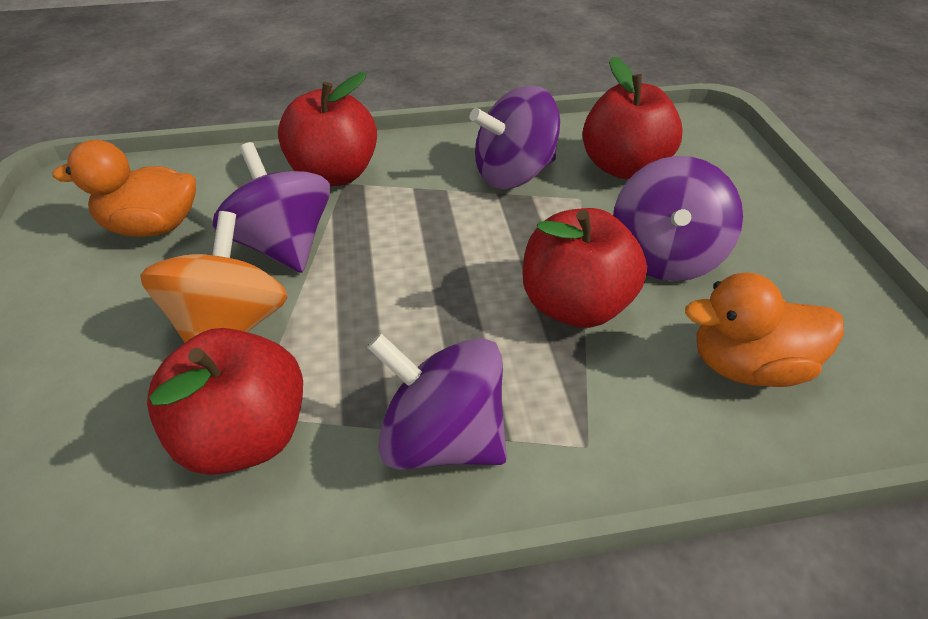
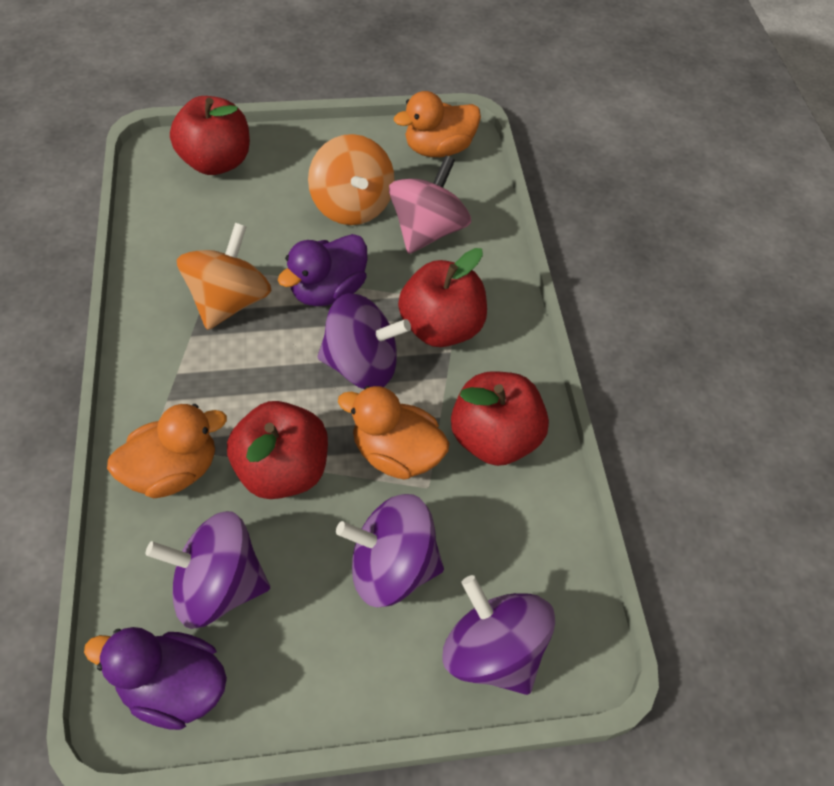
orange duck: [52,140,196,237] [685,273,844,387] = 2 -> [107,404,227,498] [338,386,450,480] [394,91,481,157] = 3
orange spinning top: [140,211,287,343] = 1 -> [177,223,271,330] [308,134,395,225] = 2
pink spinning top: none = 0 -> [389,156,471,254] = 1
purple duck: none = 0 -> [84,627,227,730] [278,234,367,306] = 2

